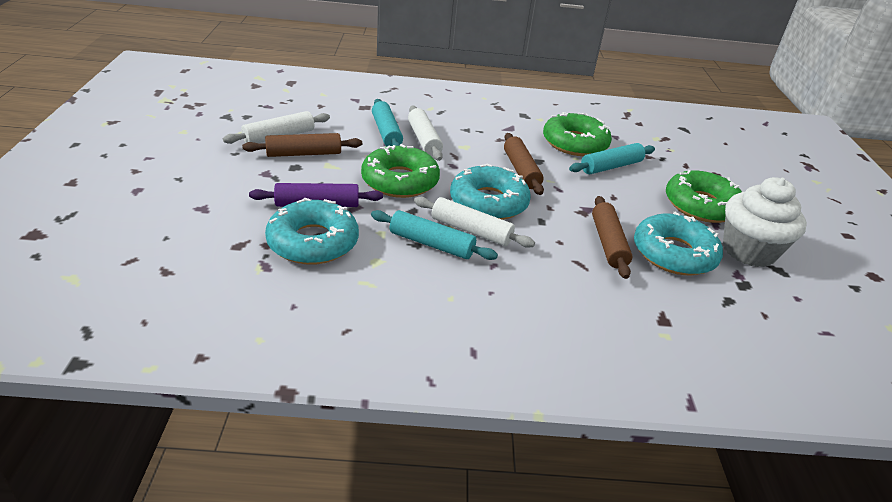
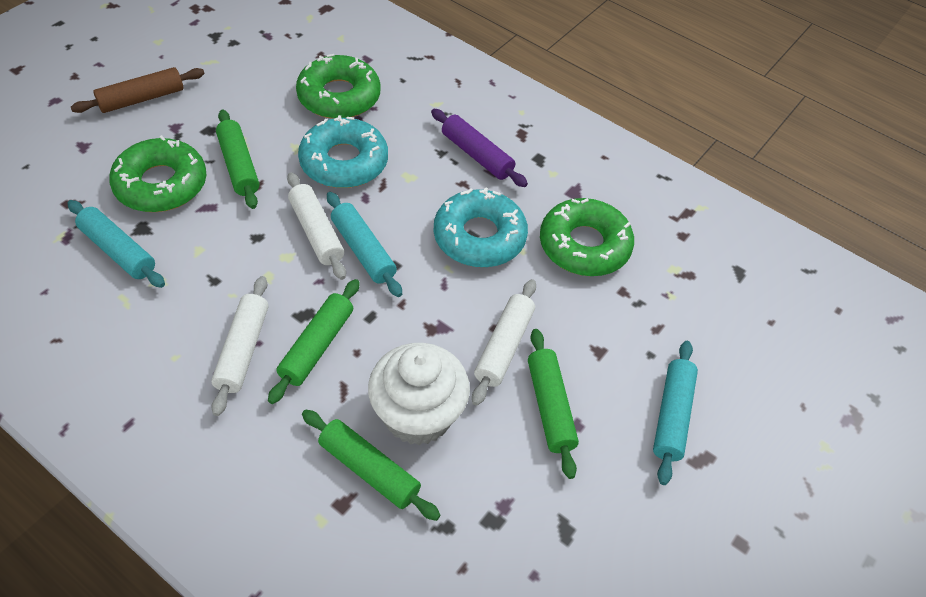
brown rolling pin: [242,133,362,157] [504,133,544,195] [592,196,633,279] = 3 -> [71,67,205,113] = 1
green rolling pin: none = 0 -> [216,110,259,209] [268,279,360,404] [302,409,441,521] [528,329,579,479] = 4
turquoise donut: [265,198,359,265] [450,163,531,220] [634,212,723,275] = 3 -> [298,115,388,188] [434,187,528,267] = 2

